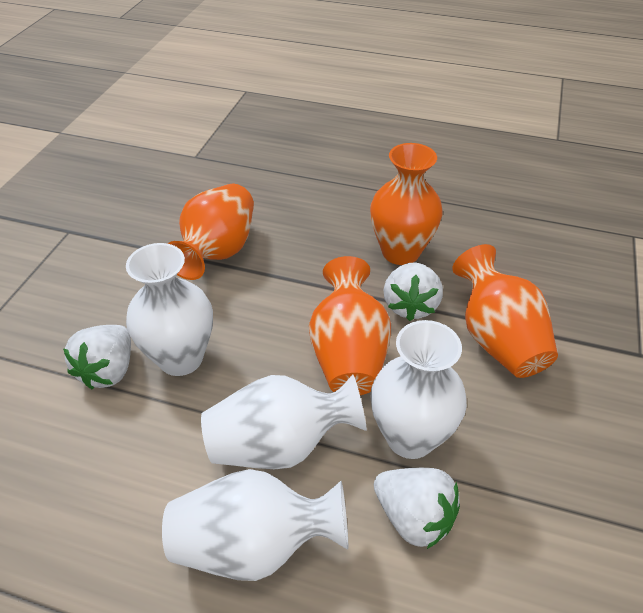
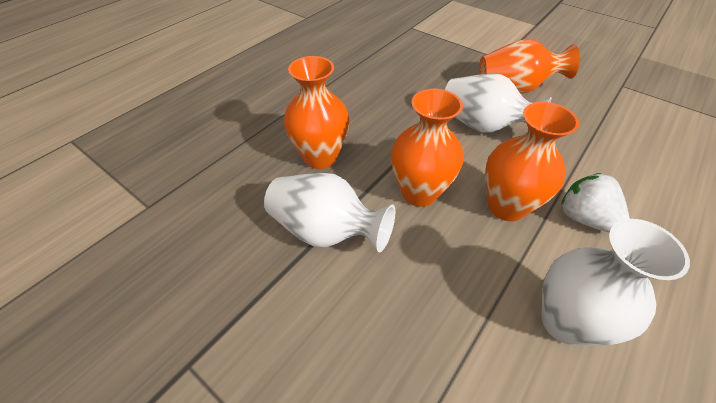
white strawberry: [63,325,131,389] [374,468,460,549] [384,263,443,321] = 3 -> [561,173,630,233] = 1
white vase: [126,243,213,376] [162,469,348,581] [201,375,367,469] [371,320,467,459] = 4 -> [264,173,395,252] [445,74,552,133] [541,219,690,346] = 3

